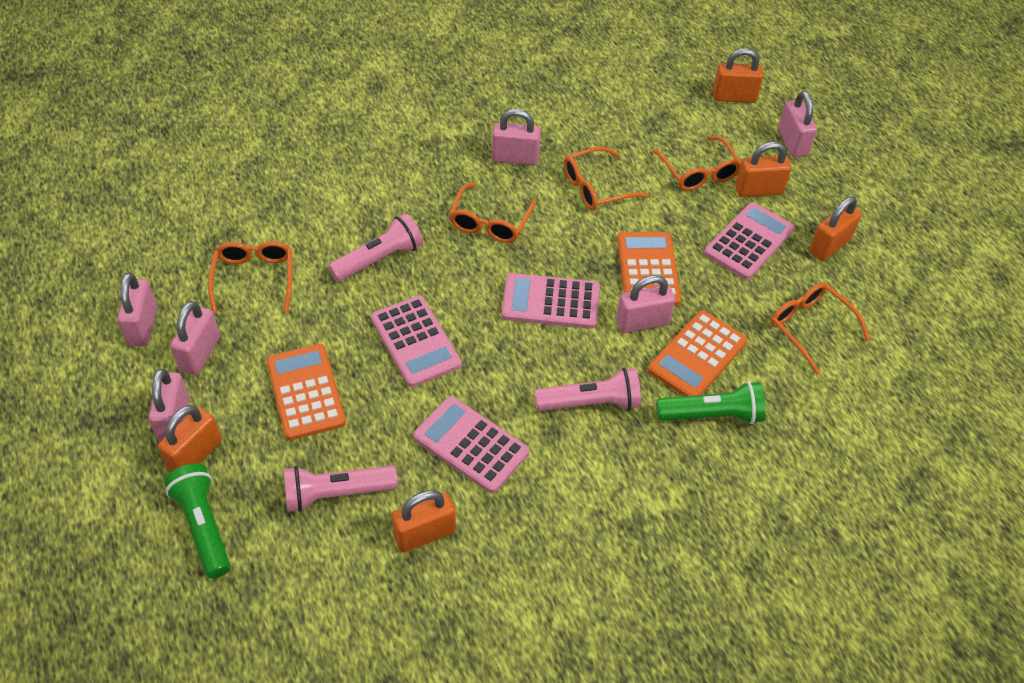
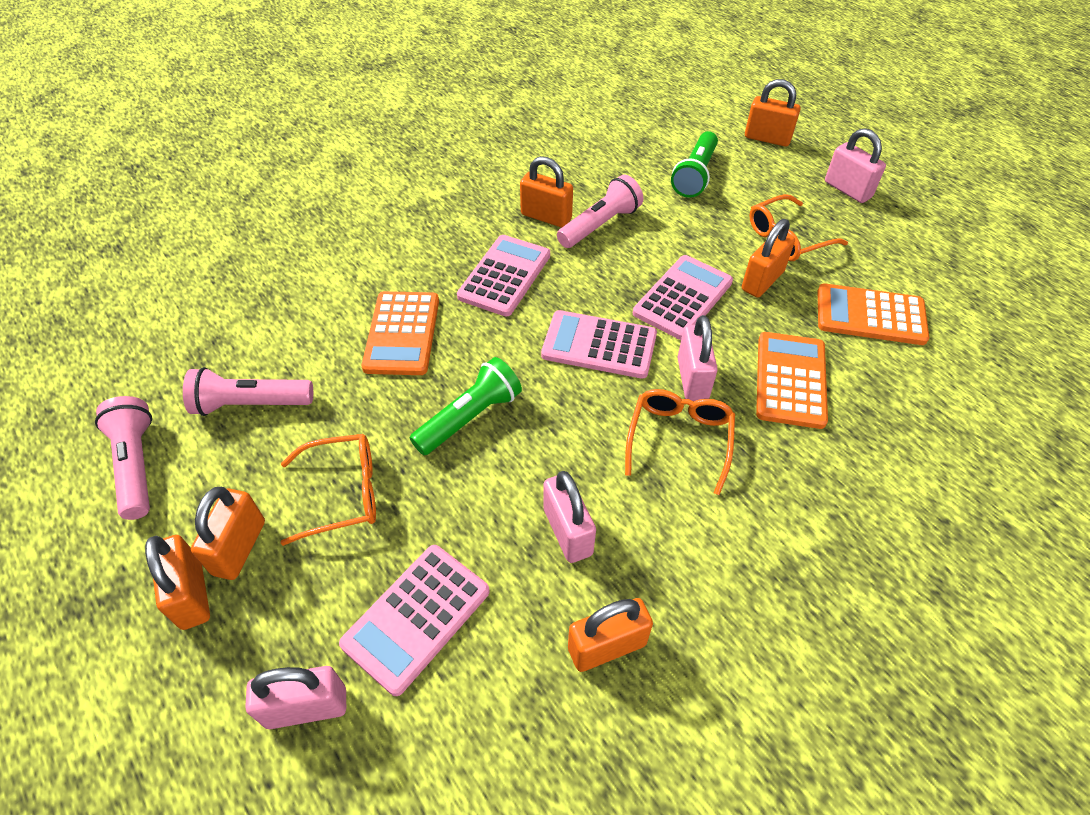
orange glasses: [208,241,292,314] [449,183,536,243] [564,146,650,211] [652,136,741,191] [770,282,870,375] = 5 -> [280,434,376,546] [625,389,735,495] [749,194,848,261] = 3
orange padlock: [158,405,222,472] [391,490,456,552] [713,48,764,103] [735,142,792,197] [809,196,862,261] = 5 -> [145,535,210,630] [191,487,265,580] [520,156,573,228] [568,598,653,672] [742,219,795,298] [745,79,801,146] = 6
pink padlock: [117,273,157,346] [148,368,190,442] [170,301,220,375] [492,109,541,165] [616,275,675,333] [778,91,817,158] = 6 -> [245,666,346,729] [543,471,596,563] [677,315,718,401] [825,128,886,203] = 4

